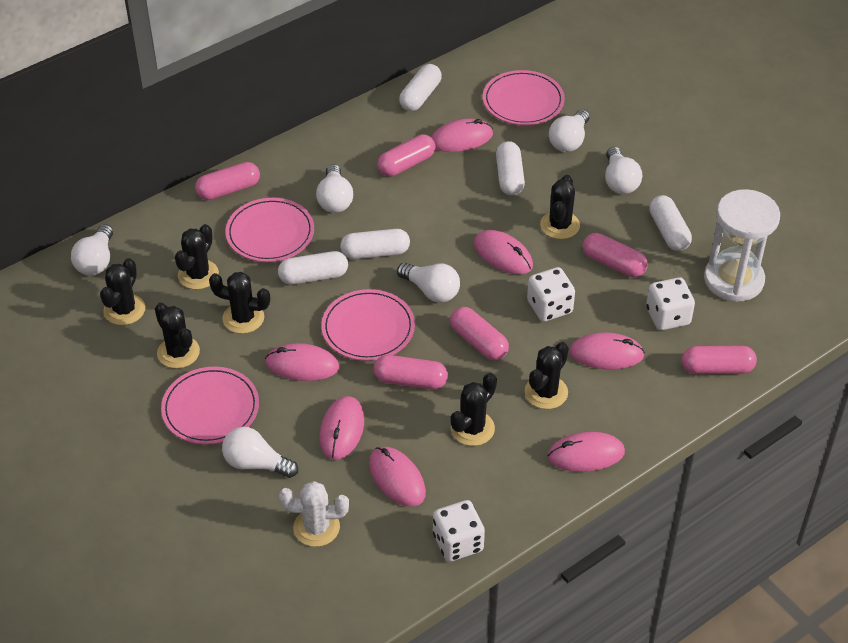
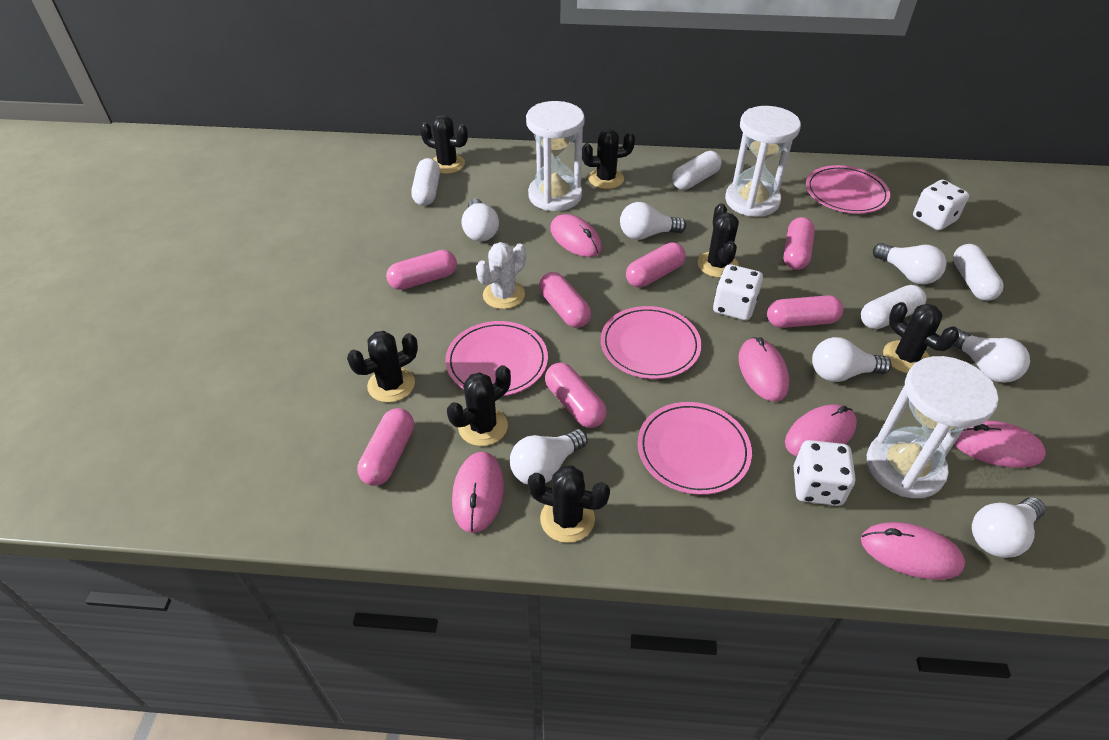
pink capsule: [195,162,260,200] [374,355,448,389] [377,134,435,177] [450,307,509,361] [583,233,648,277] [682,346,757,374] = 6 -> [357,408,414,486] [386,250,457,290] [539,272,591,328] [545,363,607,428] [626,242,686,288] [767,295,843,328] [783,217,815,270] = 7
pink mouse: [265,343,339,381] [319,396,364,460] [369,447,426,507] [431,119,493,152] [474,230,533,274] [548,432,625,472] [570,332,645,369] = 7 -> [452,452,504,533] [550,214,602,257] [738,337,789,402] [785,404,857,457] [861,522,965,580] [954,421,1046,468] = 6
white capsule: [278,251,348,285] [340,229,410,259] [399,64,442,111] [496,141,525,195] [649,195,692,251] = 5 -> [411,158,440,206] [672,151,722,190] [861,285,926,329] [953,244,1004,301] = 4
white hourglass: [704,189,780,302] = 1 -> [526,101,585,211] [725,106,801,217] [867,356,999,498] = 3
white light bulb: [71,224,113,275] [222,427,298,478] [316,164,353,213] [397,263,460,303] [549,109,589,152] [605,147,642,194] = 6 -> [462,198,499,241] [510,429,588,485] [620,202,686,240] [812,337,891,382] [873,243,946,284] [953,329,1030,383] [972,497,1045,558] = 7

